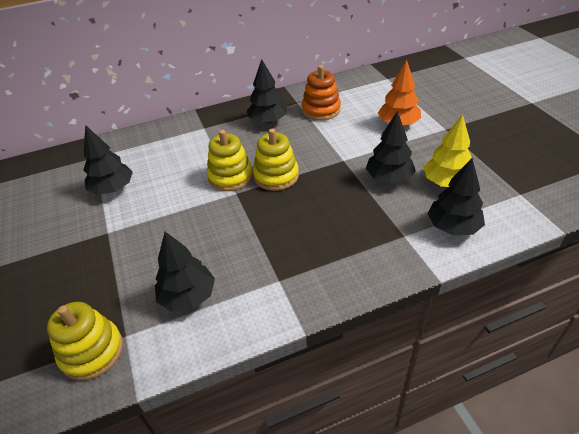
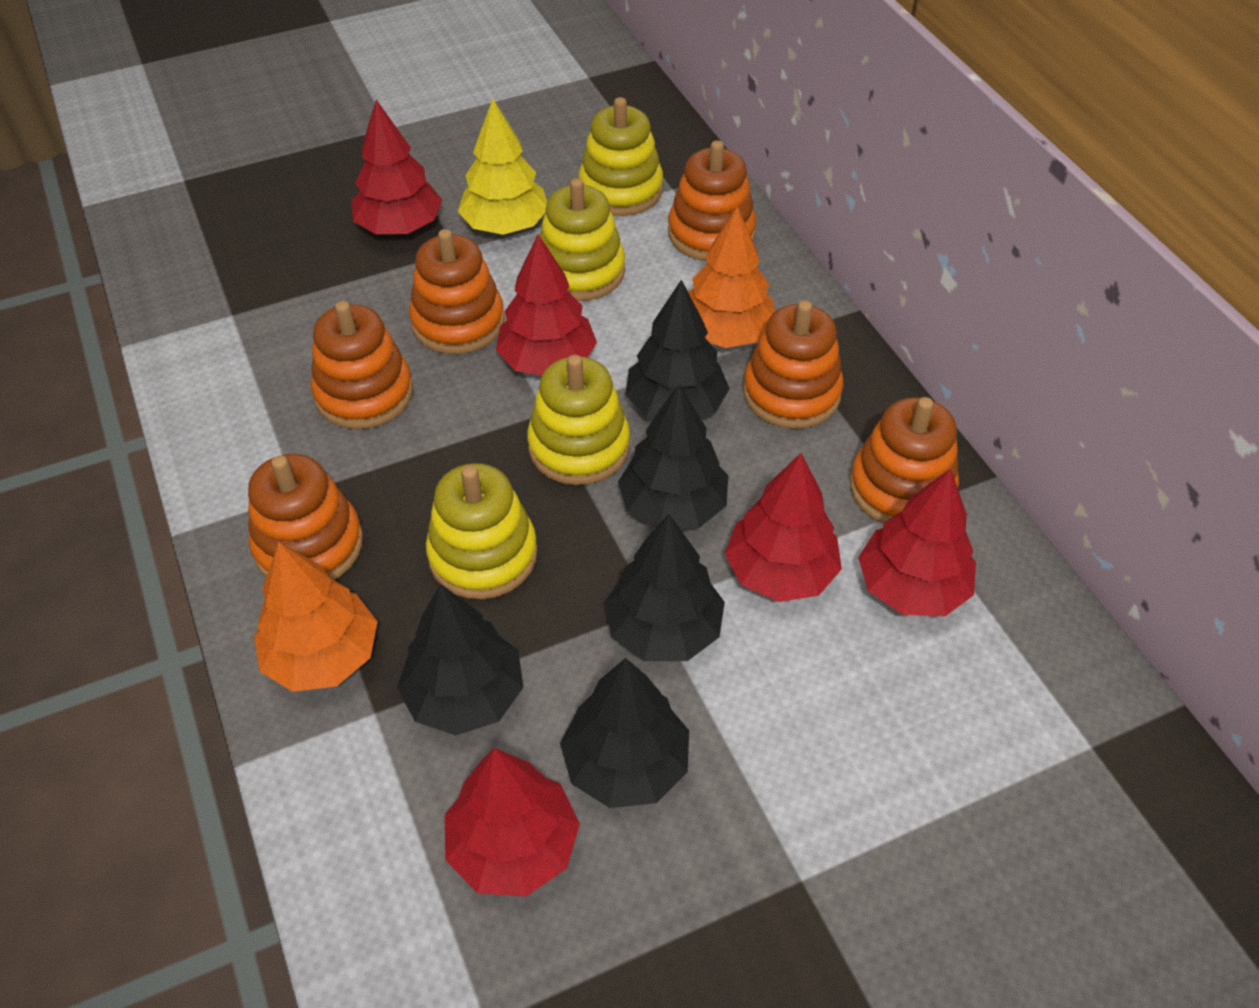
orange stacking toy: [302,65,341,121] = 1 -> [248,454,363,580] [311,301,413,429] [409,229,505,354] [668,140,756,261] [743,300,843,429] [850,397,959,524] = 6
orange tree: [378,60,421,125] = 1 -> [254,542,378,692] [688,206,775,348] = 2
red tree: none = 0 -> [351,100,442,234] [445,748,580,897] [496,235,597,376] [725,453,842,602] [858,469,976,616] = 5
yellow stacking toy: [47,302,123,381] [207,130,253,191] [253,129,299,191] = 3 -> [426,463,537,599] [527,355,630,485] [539,178,625,301] [578,97,663,216] = 4

